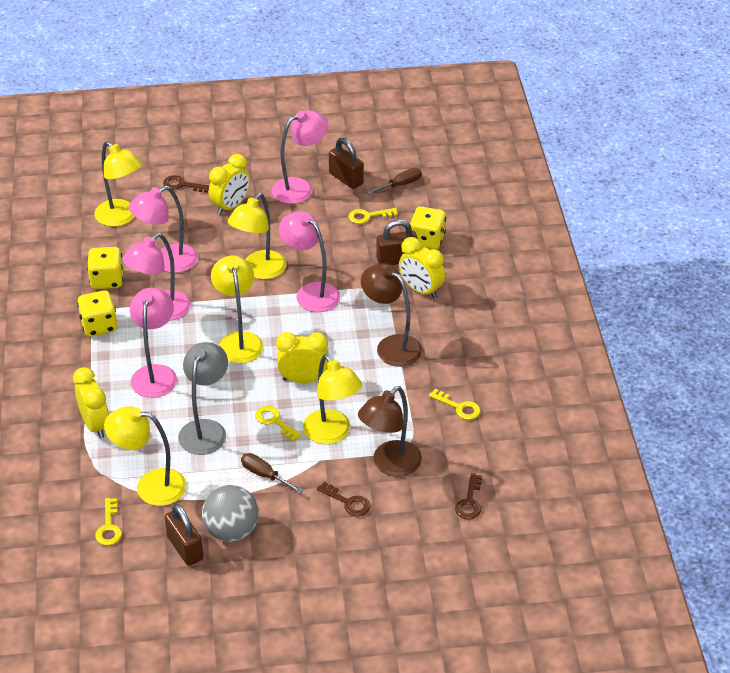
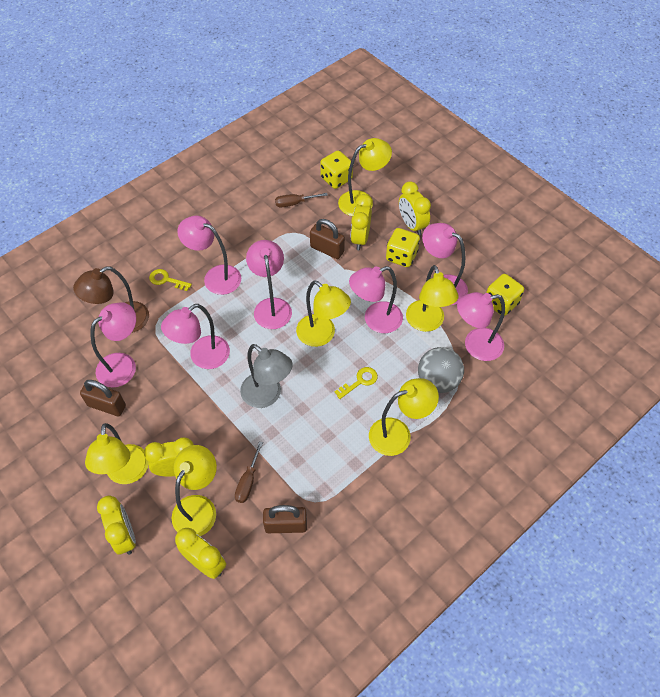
brown key: [163,175,210,193] [317,482,370,516] [455,473,482,519] = 3 -> none = 0
brown lamp: [358,386,422,477] [361,263,423,367] = 2 -> [73,266,149,333] = 1
pink lamp: [122,233,191,321] [128,186,198,273] [130,288,177,398] [271,110,328,204] [279,211,340,312] = 5 -> [90,302,136,387] [161,304,230,369] [178,216,241,295] [246,240,292,329] [349,266,403,333] [422,223,468,305] [457,292,505,361] = 7
yellow clock: [73,367,109,439] [209,154,250,215] [276,332,328,383] [399,237,445,299] = 4 -> [97,496,136,555] [144,437,194,477] [175,528,226,579] [351,194,372,250] [399,181,431,235] = 5
yellow key: [95,498,122,546] [255,406,302,441] [348,208,398,224] [429,389,480,420] = 4 -> [149,269,192,291] [335,367,378,399] = 2
yellow lamp: [95,141,142,227] [104,406,186,506] [211,255,263,364] [228,193,287,279] [303,354,362,445] = 5 -> [85,423,148,484] [172,445,217,536] [296,281,351,347] [338,138,392,216] [369,378,439,456] [406,265,459,332] = 6

